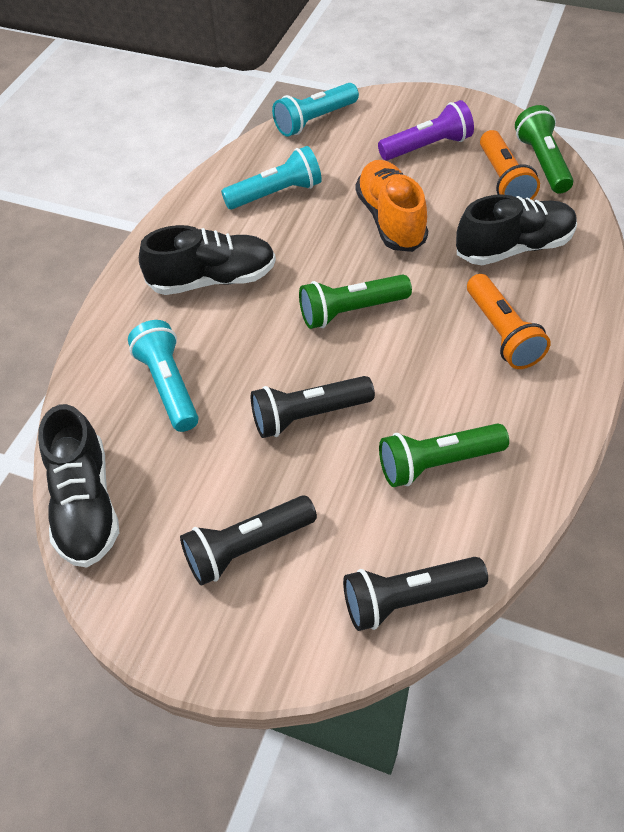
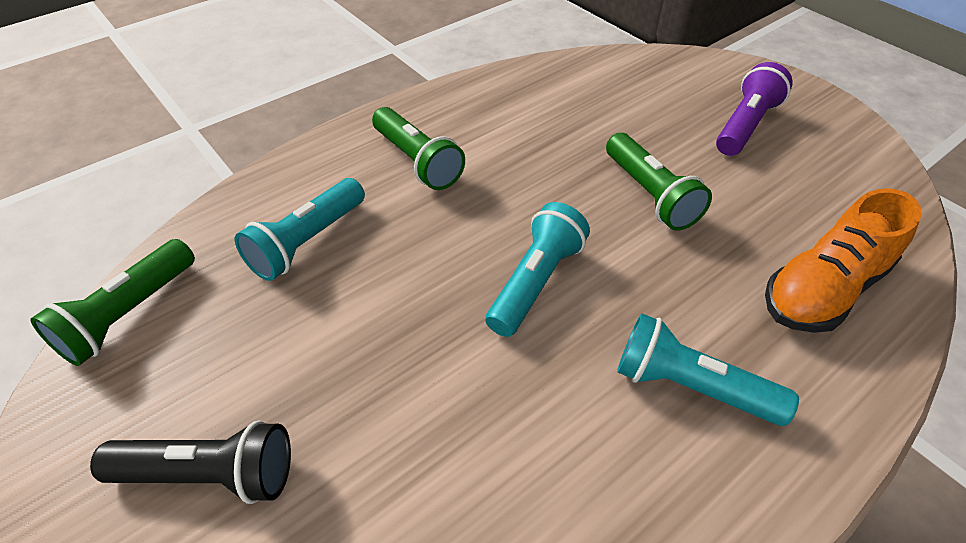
black flashlight: [180,495,317,586] [251,376,375,438] [343,557,488,631] = 3 -> [90,420,291,504] = 1
black shoe: [38,404,120,567] [139,225,276,295] [456,194,577,265] = 3 -> none = 0
orange flashlight: [467,274,551,369] [480,130,540,200] = 2 -> none = 0

